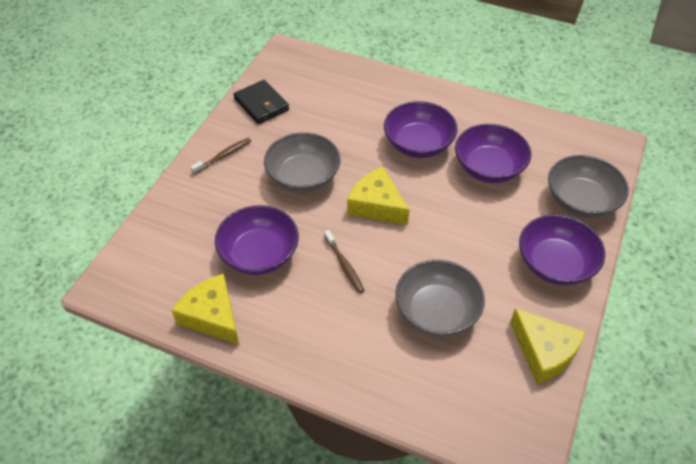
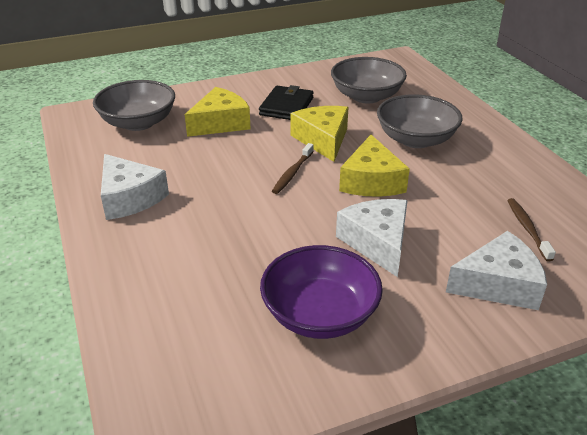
purple bowl: [215,205,299,275] [384,101,458,158] [455,124,531,183] [519,214,605,285] = 4 -> [260,245,383,339] = 1
white cheese: none = 0 -> [101,154,169,220] [336,199,408,277] [446,231,547,310] = 3

